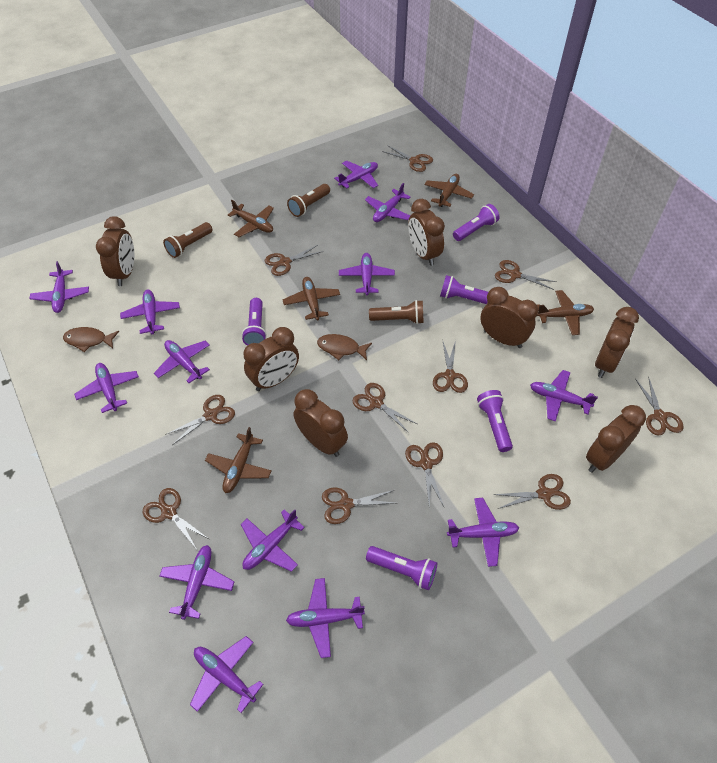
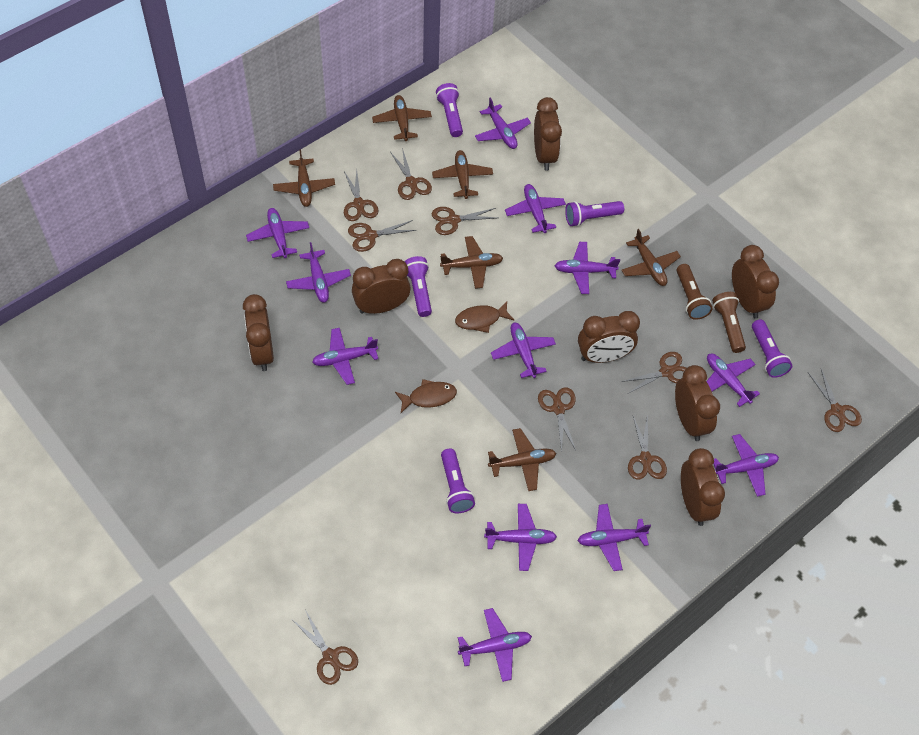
brown flashlight: [163,222,213,258] [287,184,330,217] [369,300,424,324] = 3 -> [677,264,713,320] [712,292,746,353] = 2
brown plane: [205,427,272,493] [228,200,274,237] [282,277,340,320] [424,174,474,207] [537,290,594,335] = 5 -> [273,149,335,207] [372,95,432,141] [432,150,493,199] [440,236,503,289] [488,428,556,491] [621,229,681,286] = 6
brown scissors: [143,488,209,548] [165,395,235,445] [265,245,324,276] [322,487,395,524] [352,383,417,433] [382,145,433,172] [405,442,444,507] [433,340,468,393] [493,474,571,510] [495,260,556,290] [635,376,684,435] = 11 -> [294,610,358,685] [344,170,379,221] [348,220,416,252] [390,148,432,200] [432,207,497,235] [538,387,576,453] [621,352,686,394] [628,414,667,479] [808,369,862,432] = 9
purple plane: [29,261,89,313] [74,363,139,413] [120,290,180,334] [154,340,210,383] [159,545,234,620] [190,636,264,713] [241,509,305,572] [286,578,365,658] [334,161,378,189] [339,253,395,295] [365,183,410,222] [447,498,519,567] [530,370,598,422] = 13 -> [246,208,309,258] [286,242,351,303] [312,328,378,385] [458,608,532,682] [475,97,531,149] [484,504,557,571] [491,323,556,378] [505,184,566,233] [555,242,620,294] [578,504,651,571] [706,353,760,407] [713,434,779,497] = 12

